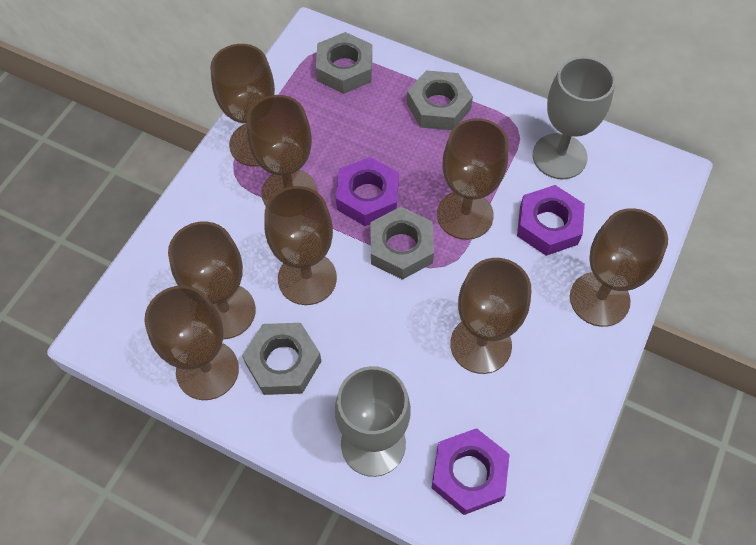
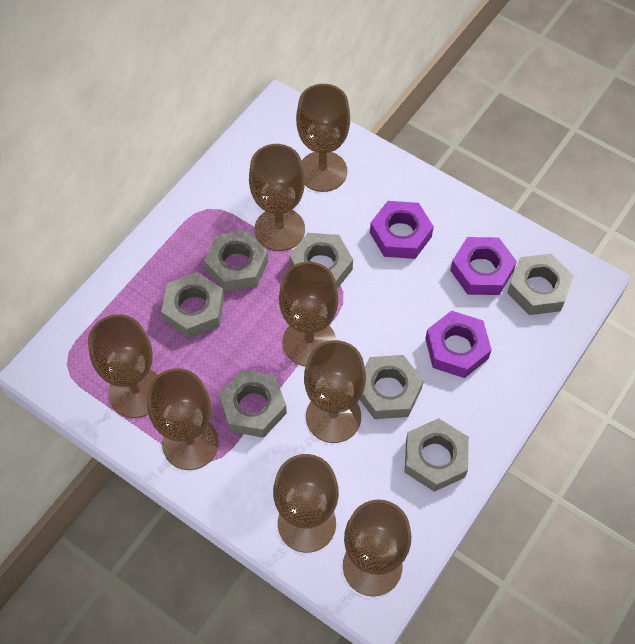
grey goblet: [335,366,411,477] [533,56,615,179] = 2 -> none = 0
grey nut: [242,323,322,395] [316,32,372,94] [370,207,434,280] [407,70,473,130] = 4 -> [161,272,224,338] [204,230,268,292] [219,370,287,438] [289,233,353,289] [360,355,424,419] [405,418,469,492] [507,254,574,315] = 7

